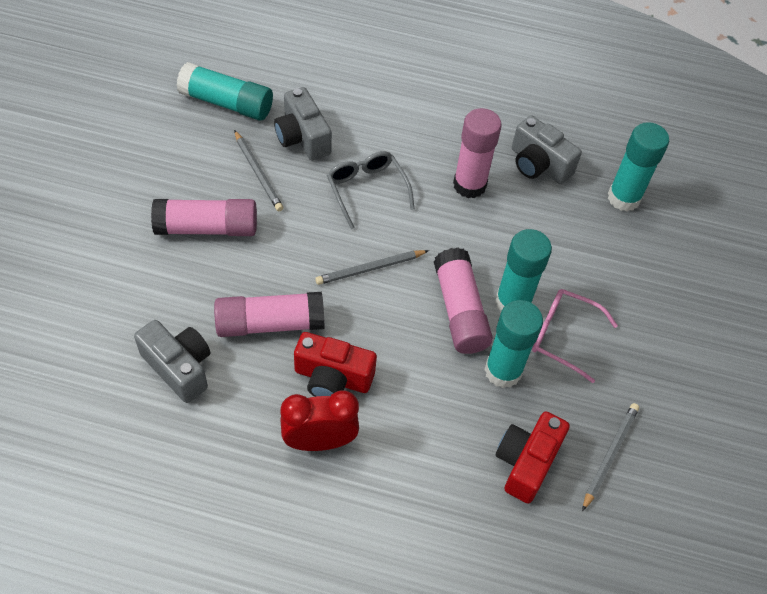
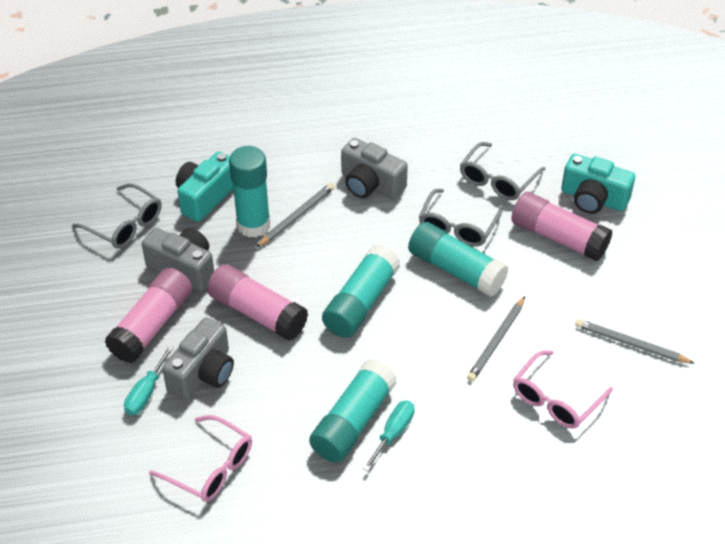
grey glasses: [327,151,415,229] = 1 -> [72,183,162,249] [419,189,503,246] [460,142,545,200] = 3
pink glasses: [532,289,618,383] = 1 -> [149,415,252,502] [513,350,613,429] = 2
pink glue stick: [151,199,257,236] [214,292,324,337] [434,248,493,354] [453,108,502,198] = 4 -> [105,268,192,363] [207,264,308,341] [511,192,613,261] = 3
red camera: [294,332,377,397] [496,411,570,504] = 2 -> none = 0
red clock: [280,390,359,451] = 1 -> none = 0
turquoise camera: none = 0 -> [176,151,233,222] [561,154,635,214] = 2
turquoise screwdriver: none = 0 -> [124,346,174,415] [363,401,415,471] = 2

